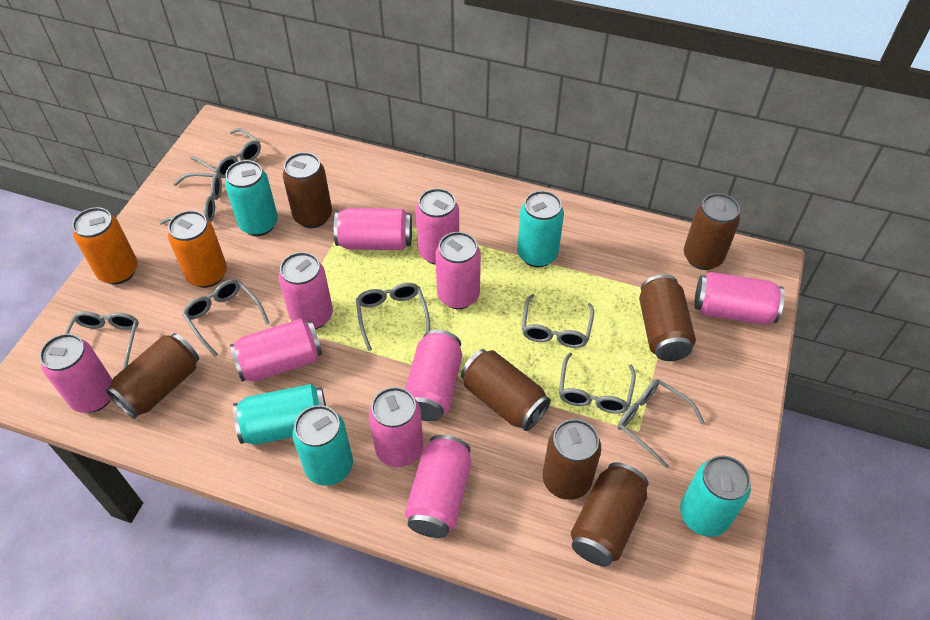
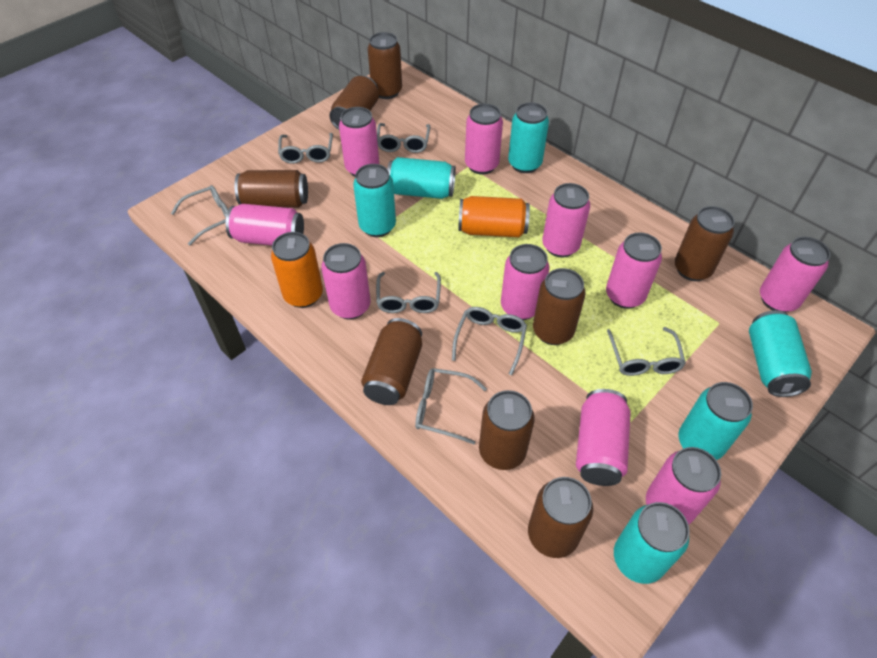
brown can: [106,333,199,419] [283,152,332,228] [461,349,551,431] [543,419,601,500] [571,462,649,567] [639,274,696,361] [684,193,740,270] = 7 -> [235,170,308,208] [330,76,379,130] [361,318,422,405] [367,32,402,99] [479,390,535,470] [528,477,593,558] [533,268,586,345] [675,206,735,281] = 8
grey glasses: [65,311,139,369] [160,173,222,224] [182,279,269,357] [190,128,261,178] [356,283,430,351] [522,294,594,348] [559,353,636,414] [617,379,705,469] = 8 -> [171,185,228,246] [278,133,333,164] [376,272,441,313] [377,123,430,153] [415,368,487,444] [452,307,527,375] [607,327,686,376] = 7
turquoise can: [225,160,278,236] [233,384,326,445] [292,405,353,486] [517,191,564,267] [680,456,751,537] = 5 -> [353,164,396,237] [387,157,456,199] [508,102,549,173] [614,502,689,584] [679,382,753,460] [749,310,812,397] = 6

